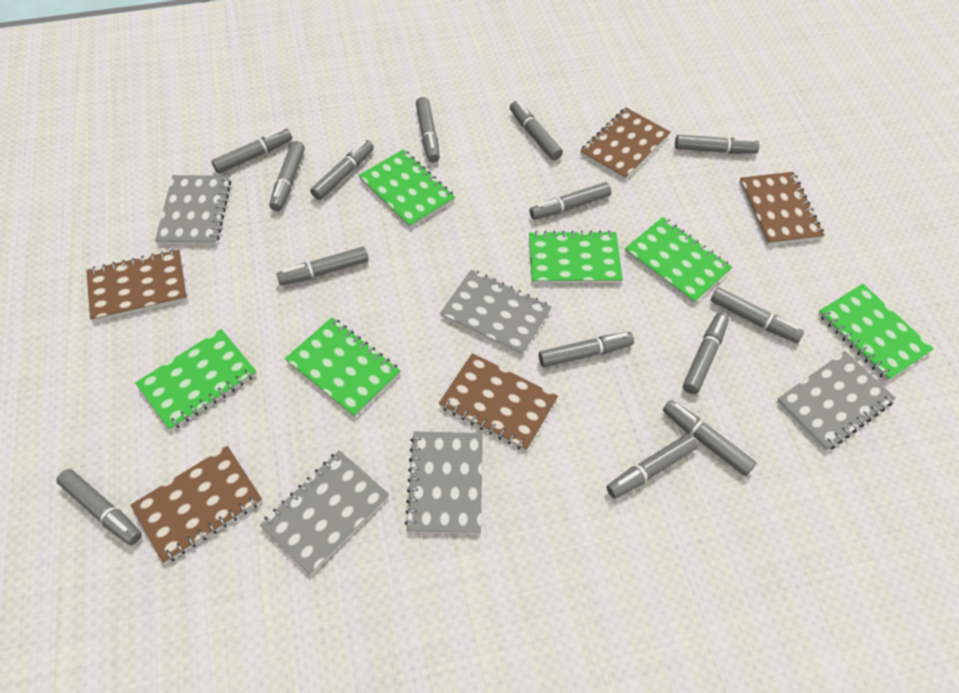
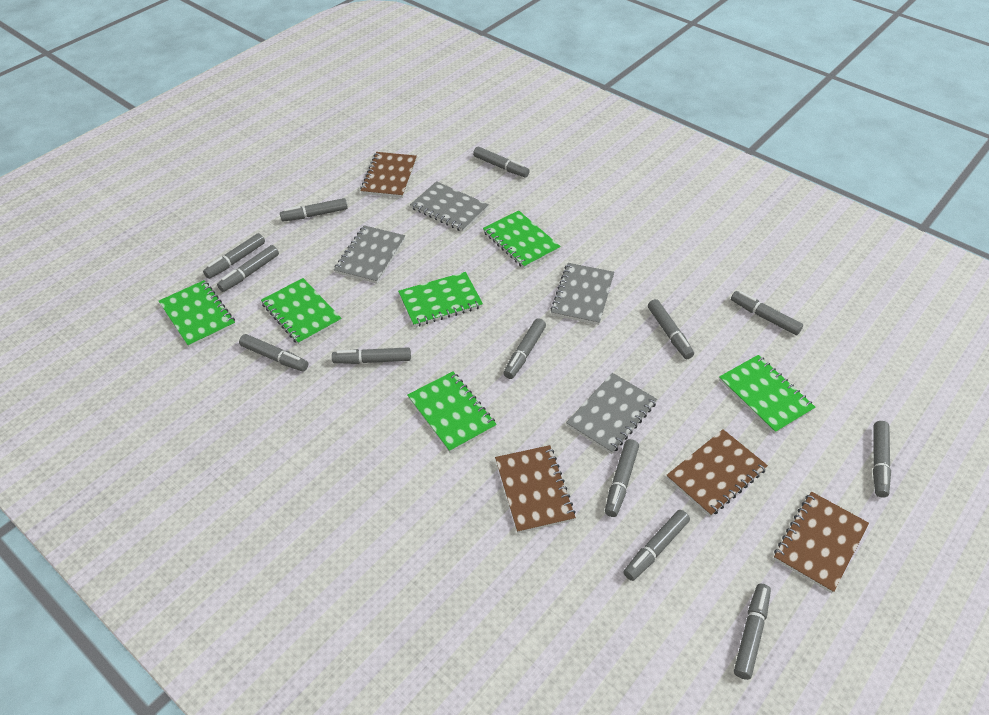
brown notebook: [86,249,187,322] [130,446,262,564] [439,353,558,451] [580,108,671,180] [739,172,825,245] = 5 -> [360,152,417,198] [495,445,576,533] [666,429,768,517] [774,492,869,593] = 4
grey marker: [56,469,142,545] [211,128,292,174] [269,141,305,211] [276,246,369,285] [310,140,374,200] [416,97,440,163] [510,101,563,160] [530,182,611,220] [539,332,634,367] [606,434,698,499] [663,400,756,476] [675,135,760,154] [683,313,729,394] [711,287,804,343] = 14 -> [203,233,265,279] [217,245,279,292] [239,334,308,372] [280,198,348,222] [332,347,411,364] [473,147,530,177] [503,318,546,379] [605,439,639,517] [624,510,690,581] [648,299,694,359] [731,291,803,335] [734,584,771,680] [873,421,891,498] = 13
grey notebook: [155,175,231,245] [260,450,389,575] [405,432,483,534] [440,270,552,356] [777,351,896,451] = 5 -> [334,225,405,284] [410,181,489,232] [550,263,614,325] [566,373,657,454] = 4

